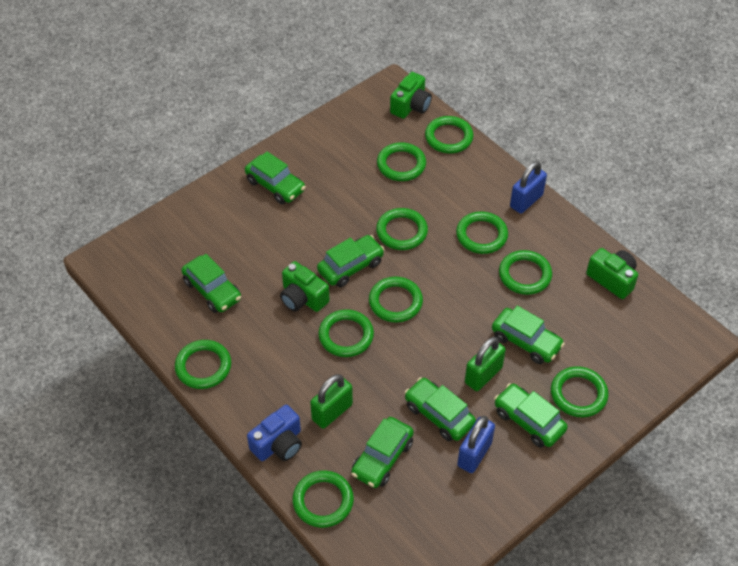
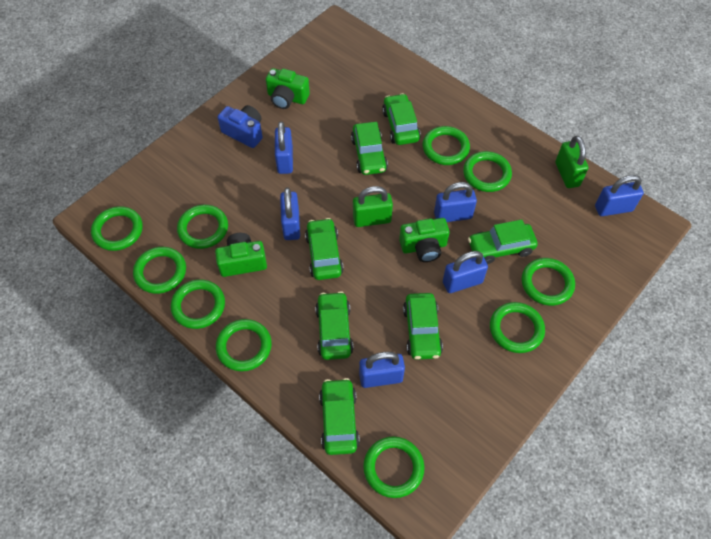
blue padlock: [457,416,495,473] [510,161,547,214] = 2 -> [275,121,293,174] [280,187,300,240] [359,352,405,388] [434,182,477,222] [443,251,488,293] [595,175,644,216] = 6

